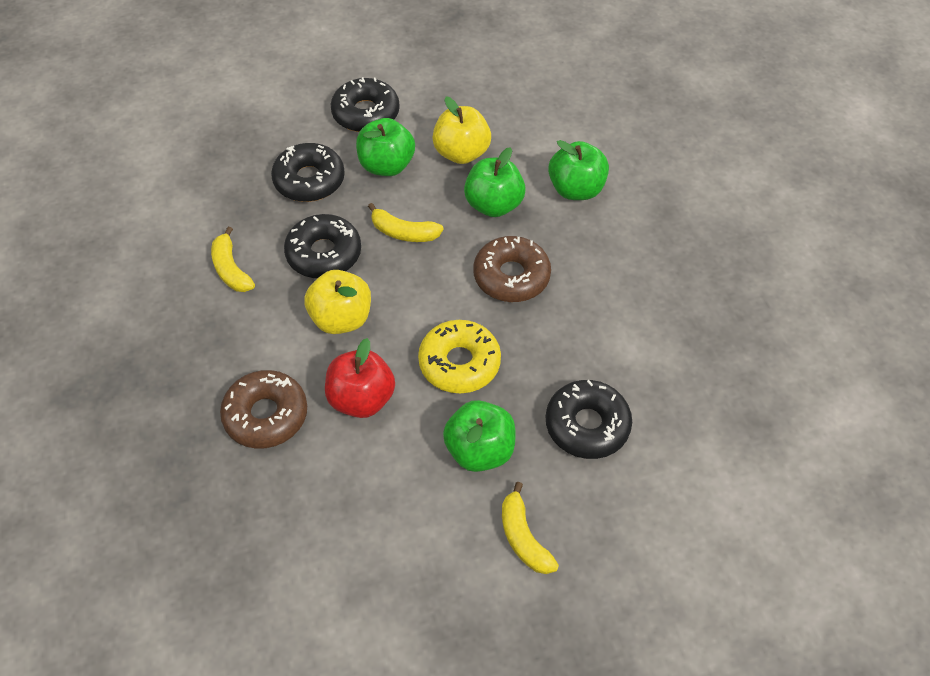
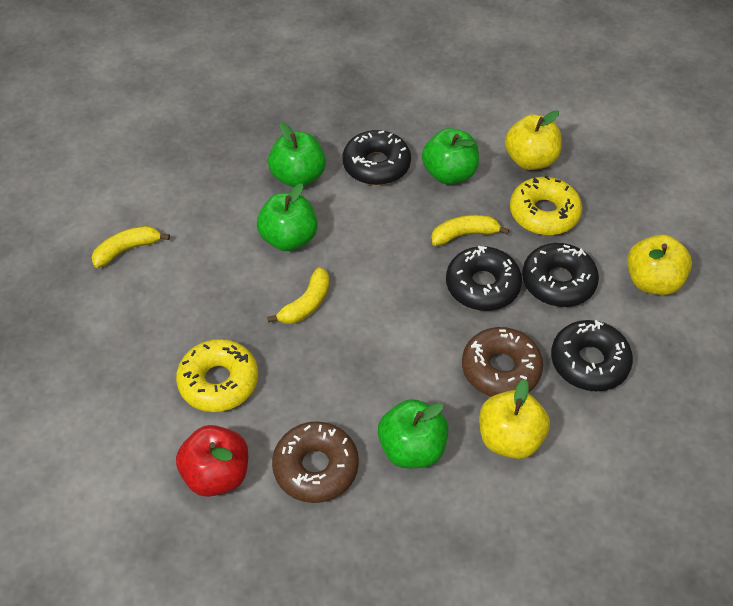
yellow apple: [304,270,371,334] [432,97,491,164] = 2 -> [479,379,550,459] [505,110,562,170] [627,235,692,295] = 3
yellow donut: [418,320,501,393] = 1 -> [176,339,258,412] [510,175,582,235] = 2

